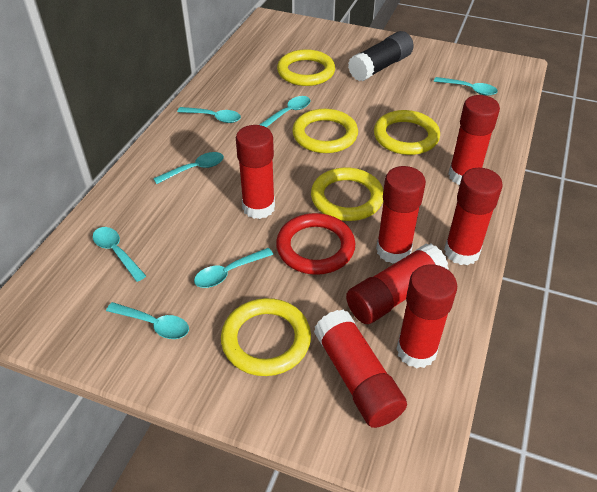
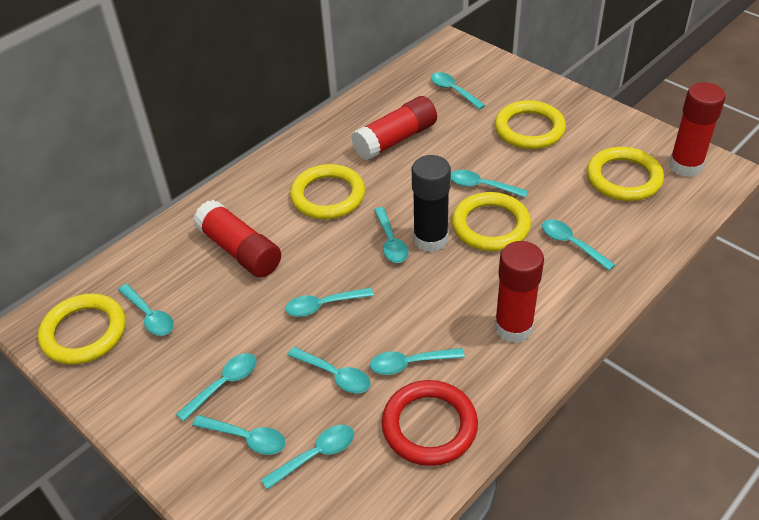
red glue stick: [236,125,275,219] [314,310,407,428] [346,243,449,324] [376,166,426,264] [397,264,457,368] [444,168,503,265] [448,95,500,185] = 7 -> [193,200,281,278] [351,96,437,160] [494,241,544,343] [669,82,725,177] = 4
turquoise spoon: [93,227,146,282] [106,302,189,339] [153,152,224,184] [177,107,241,123] [194,248,273,288] [260,96,311,127] [434,77,498,96] = 7 -> [118,284,174,336] [176,353,257,422] [192,415,286,455] [261,425,354,490] [285,287,374,317] [288,347,370,393] [370,348,465,375] [374,207,409,263] [431,72,485,110] [451,170,528,197] [542,219,615,271] = 11

